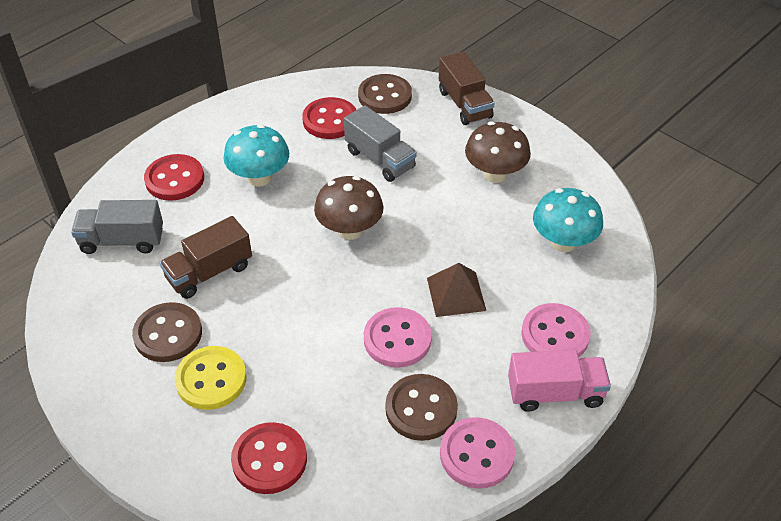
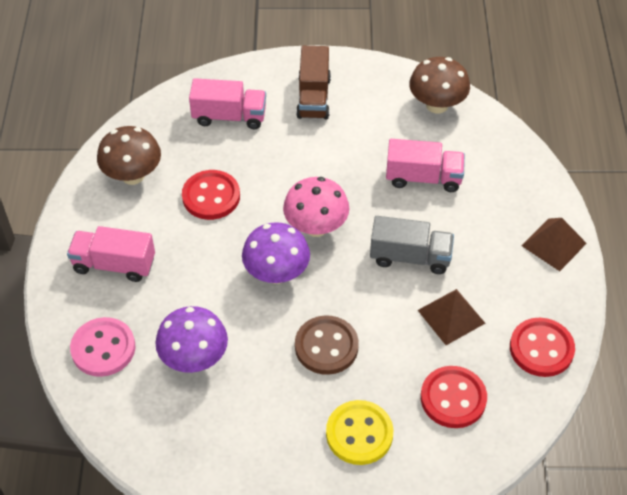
brown button: [132,302,202,362] [358,74,412,114] [385,374,458,441] = 3 -> [295,315,359,375] = 1
brown pyramid: [427,263,486,317] = 1 -> [418,289,485,345] [522,218,587,271] = 2
brown truck: [160,216,252,299] [439,51,495,125] = 2 -> [296,46,331,119] = 1
grey truck: [71,200,163,254] [344,105,417,182] = 2 -> [370,216,454,274] = 1
pink button: [364,307,432,368] [440,417,515,489] [521,303,591,357] = 3 -> [70,317,135,377] = 1
pink mushroom: none = 0 -> [283,177,349,237] = 1
pink truck: [508,350,611,412] = 1 -> [67,226,155,282] [189,78,266,129] [386,139,465,192] = 3
purple mushroom: none = 0 -> [155,306,228,373] [242,222,310,284] = 2
turquoise mushroom: [223,124,289,186] [533,188,603,252] = 2 -> none = 0

